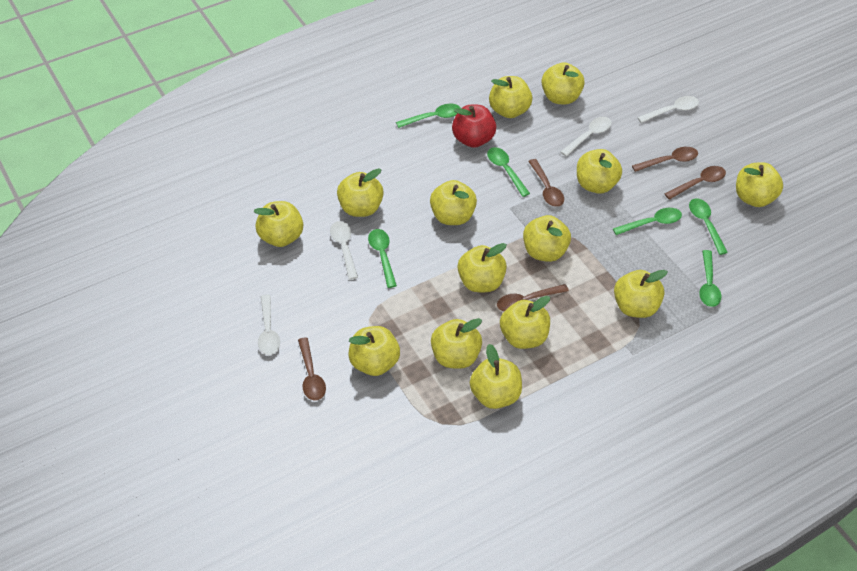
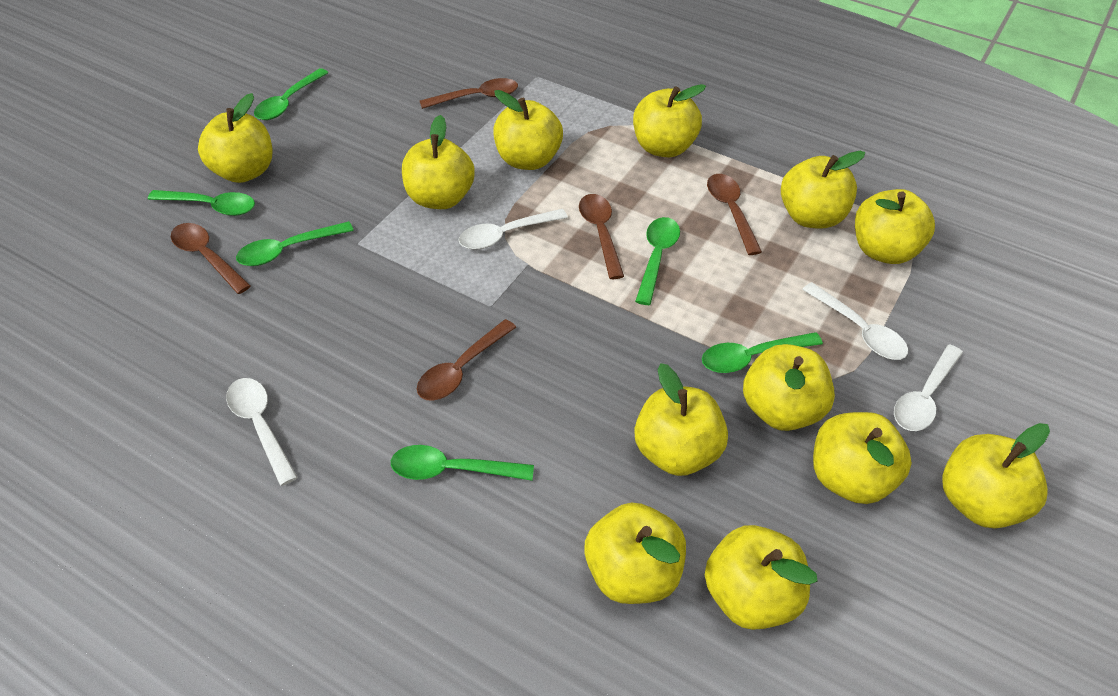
red apple: [452,105,496,148] = 1 -> none = 0
yellow apple: [254,201,303,247] [337,168,384,217] [348,326,400,376] [430,180,477,225] [431,318,482,369] [458,243,507,292] [470,344,522,409] [489,76,532,118] [500,296,550,349] [523,215,571,262] [542,62,585,105] [577,149,622,194] [614,270,668,318] [736,162,783,207] = 14 -> [198,93,272,183] [402,115,475,209] [493,90,563,170] [584,503,686,604] [633,84,706,157] [634,363,728,476] [705,525,818,630] [743,344,835,431] [781,151,865,229] [813,412,912,504] [855,189,935,264] [942,423,1050,529] = 12

